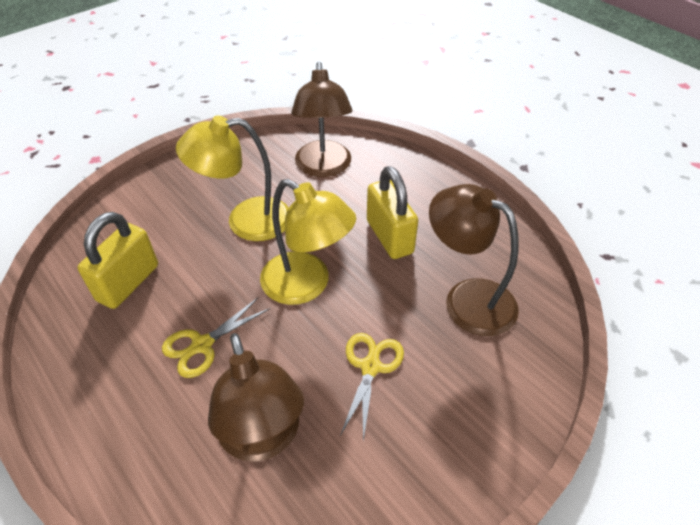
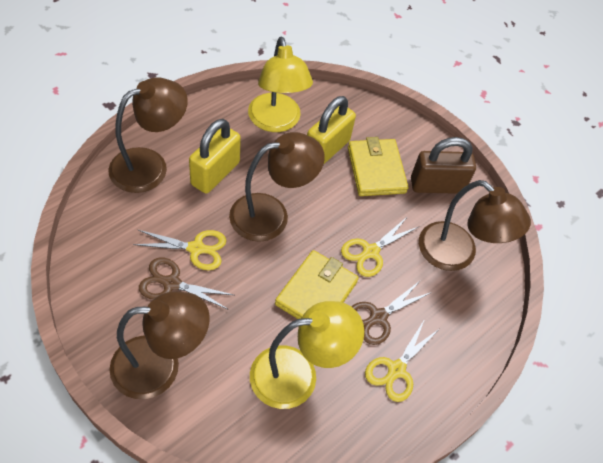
brown lamp: [208,333,304,461] [291,62,352,177] [429,184,519,336] = 3 -> [109,77,188,193] [109,291,210,399] [229,132,325,242] [419,180,531,271] = 4
brown padlock: none = 0 -> [411,137,476,194] = 1
brown scissors: none = 0 -> [139,258,234,310] [351,280,432,345] = 2
yellow scissors: [162,297,270,378] [340,333,404,441] = 2 -> [133,230,226,270] [341,216,418,277] [365,319,439,402] = 3
yellow wallet: none = 0 -> [275,250,359,319] [348,137,408,196] = 2

